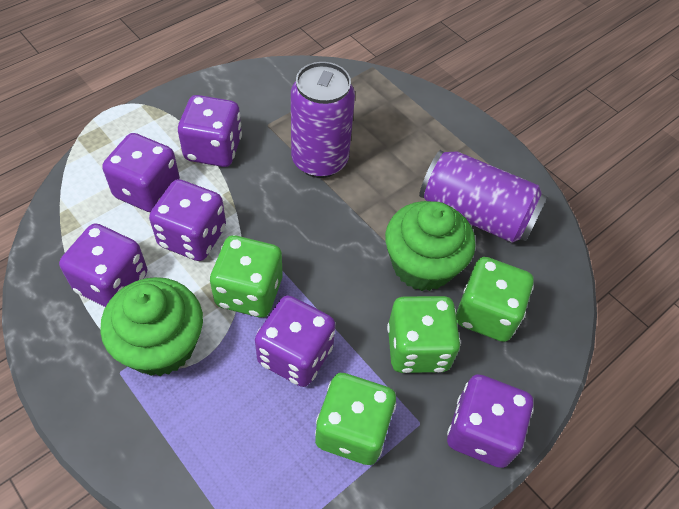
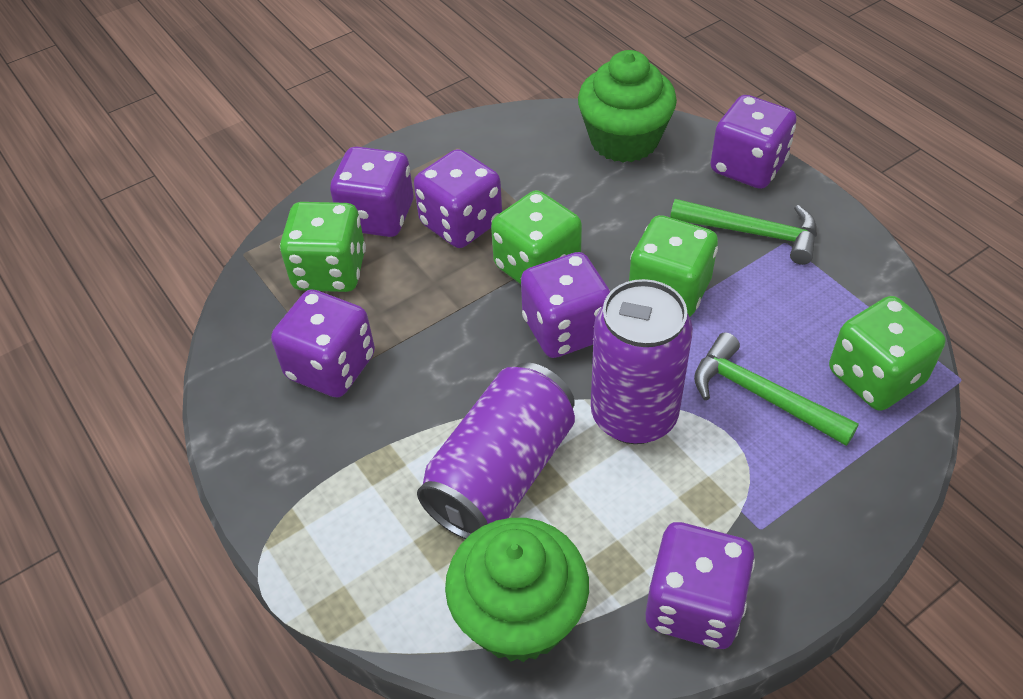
green hammer: none = 0 -> [670,199,817,265] [694,332,859,446] = 2

